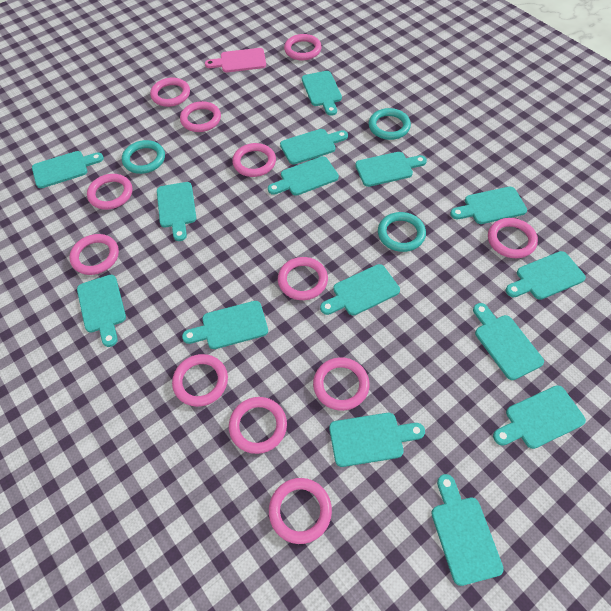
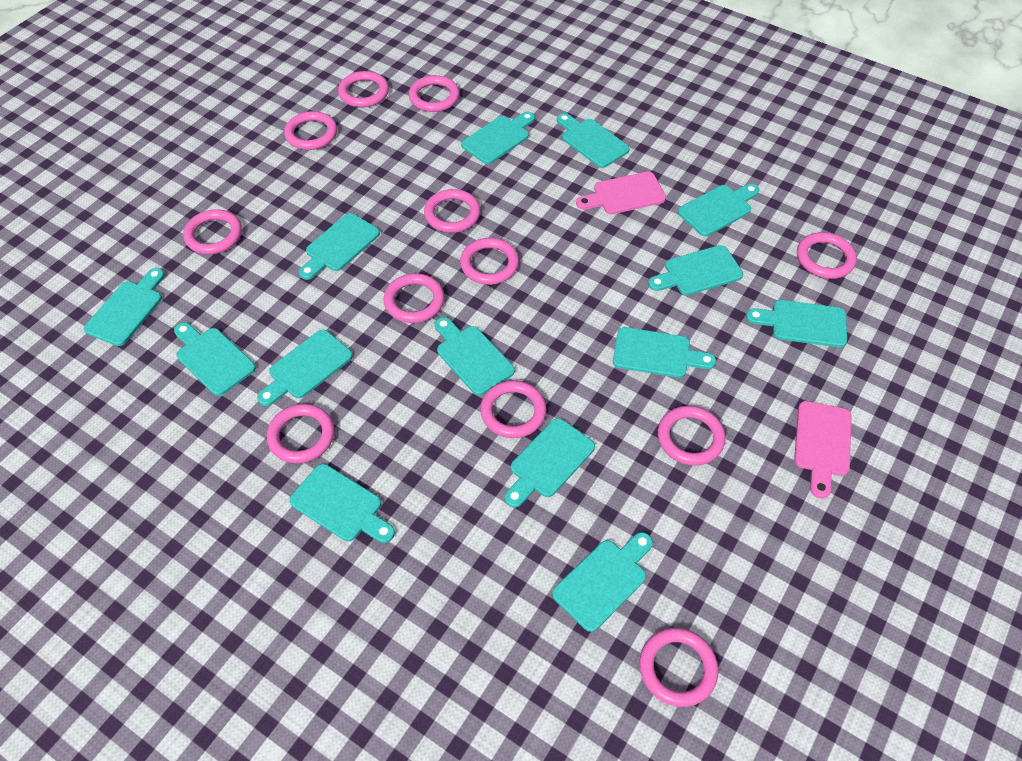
pink cutting board: [205,48,266,72] = 1 -> [576,171,666,214] [794,401,852,499] = 2
turquoise cutting board: [32,151,104,188] [77,275,126,347] [157,182,196,241] [182,301,268,349] [268,156,339,196] [280,129,348,165] [302,71,342,116] [320,264,400,315] [329,413,425,467] [355,152,427,187] [431,474,504,586] [450,186,527,224] [473,303,544,380] [493,385,586,449] [506,251,586,300] = 15 -> [84,268,165,346] [174,322,256,396] [257,330,353,406] [289,464,395,543] [299,213,380,280] [435,317,515,395] [461,112,535,164] [504,418,595,508] [552,532,653,632] [557,113,630,168] [613,327,716,378] [648,245,743,295] [678,184,759,236] [746,300,847,347] = 14
turquoise ring: [122,140,165,174] [369,108,411,140] [378,212,426,252] = 3 -> none = 0

